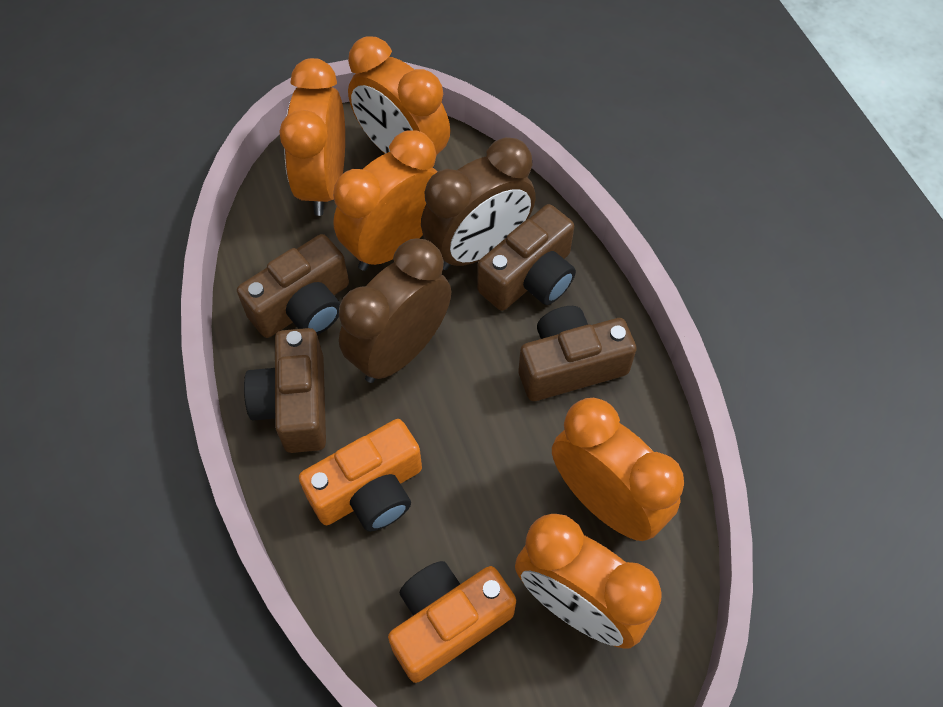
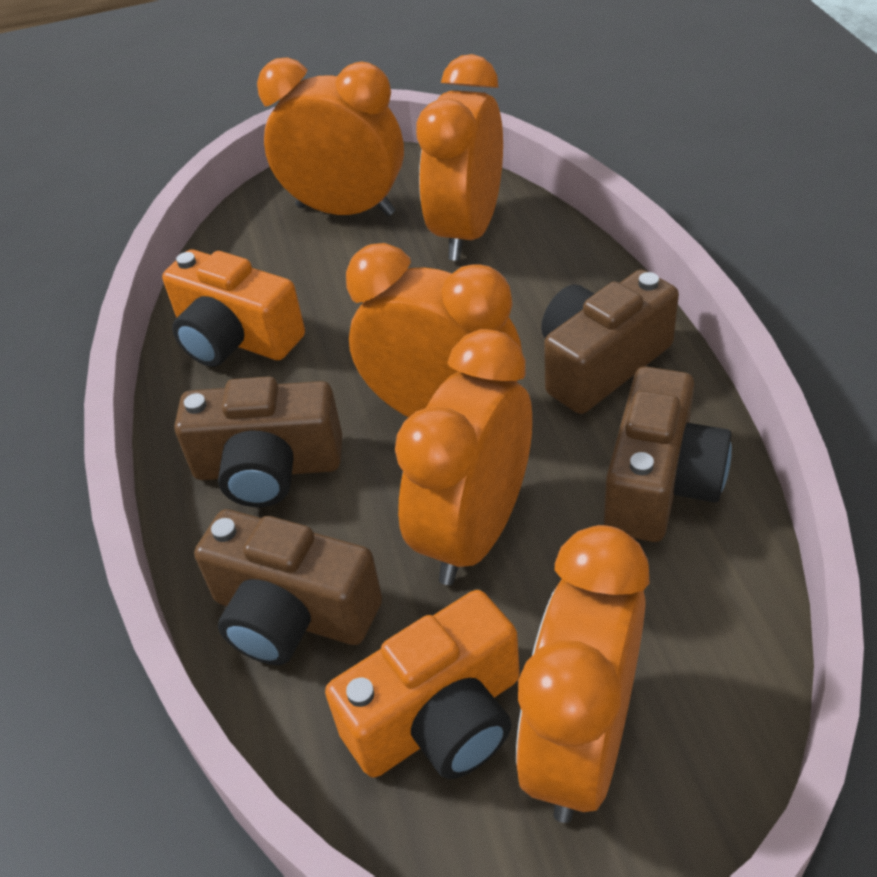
brown clock: [339,238,451,383] [421,137,536,270] = 2 -> none = 0

